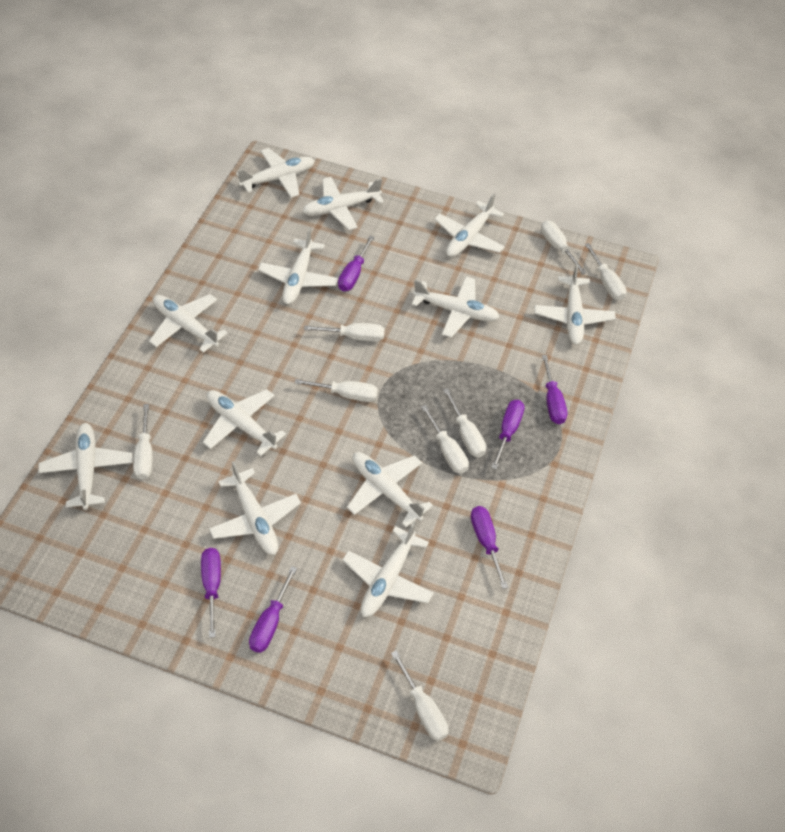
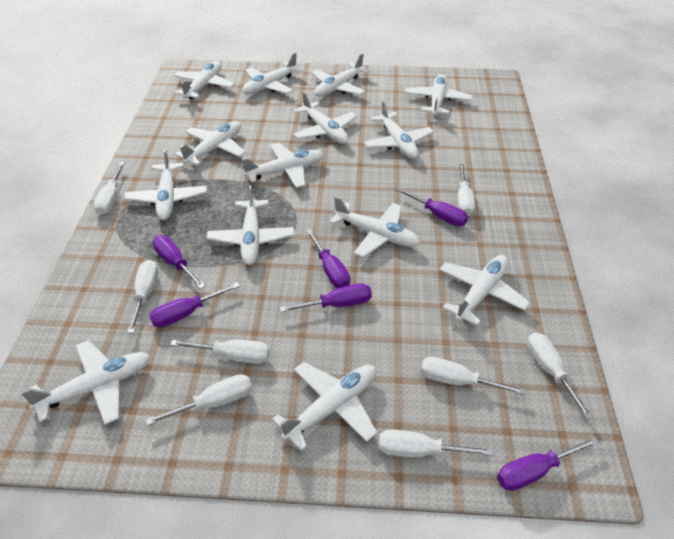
white plane: [38,423,133,510] [149,294,228,353] [203,389,286,456] [209,461,301,555] [236,148,315,198] [258,228,338,304] [302,177,384,230] [342,521,434,617] [347,452,433,527] [412,277,499,338] [434,194,505,257] [534,264,616,345] = 12 -> [21,340,150,425] [124,149,207,220] [173,61,235,99] [175,121,246,165] [207,185,294,265] [241,143,324,188] [242,52,303,95] [272,362,377,451] [293,92,357,144] [312,53,371,97] [329,196,420,258] [364,100,434,159] [405,74,473,116] [439,255,530,326] = 14

